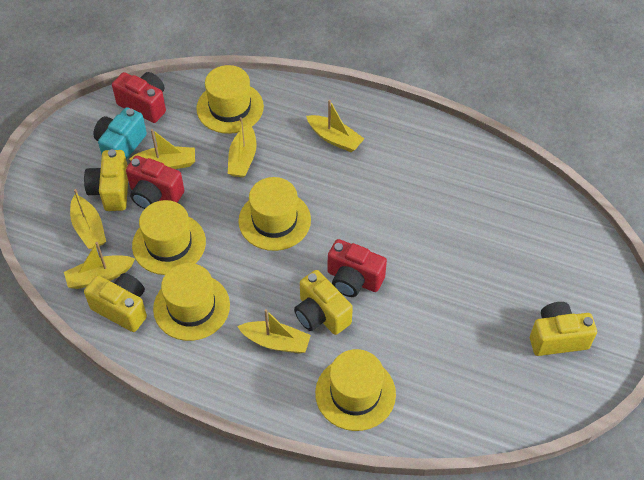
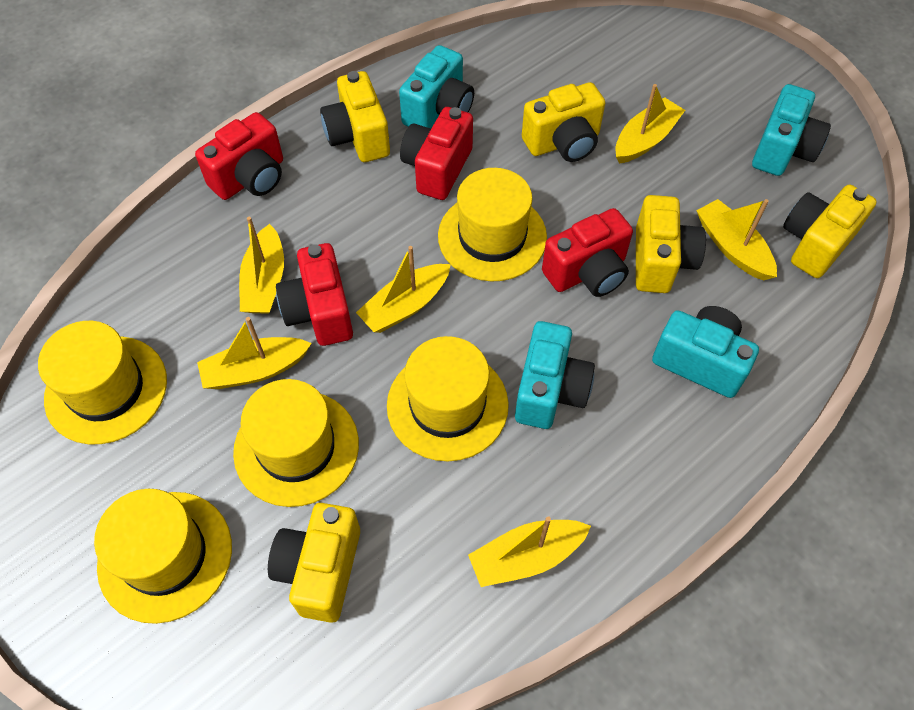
red camera: [112,72,166,123] [126,156,184,209] [328,239,387,297] = 3 -> [195,112,283,200] [276,243,353,346] [400,107,473,200] [542,208,633,297] = 4
turquoise camera: [93,107,147,160] = 1 -> [399,45,474,128] [515,321,595,429] [652,306,759,398] [752,84,831,176] = 4
yellow camera: [84,149,128,211] [84,273,147,332] [294,270,353,335] [530,302,597,356] = 4 -> [268,503,360,623] [320,71,390,162] [522,82,605,162] [636,195,706,293] [783,185,877,278] = 5

